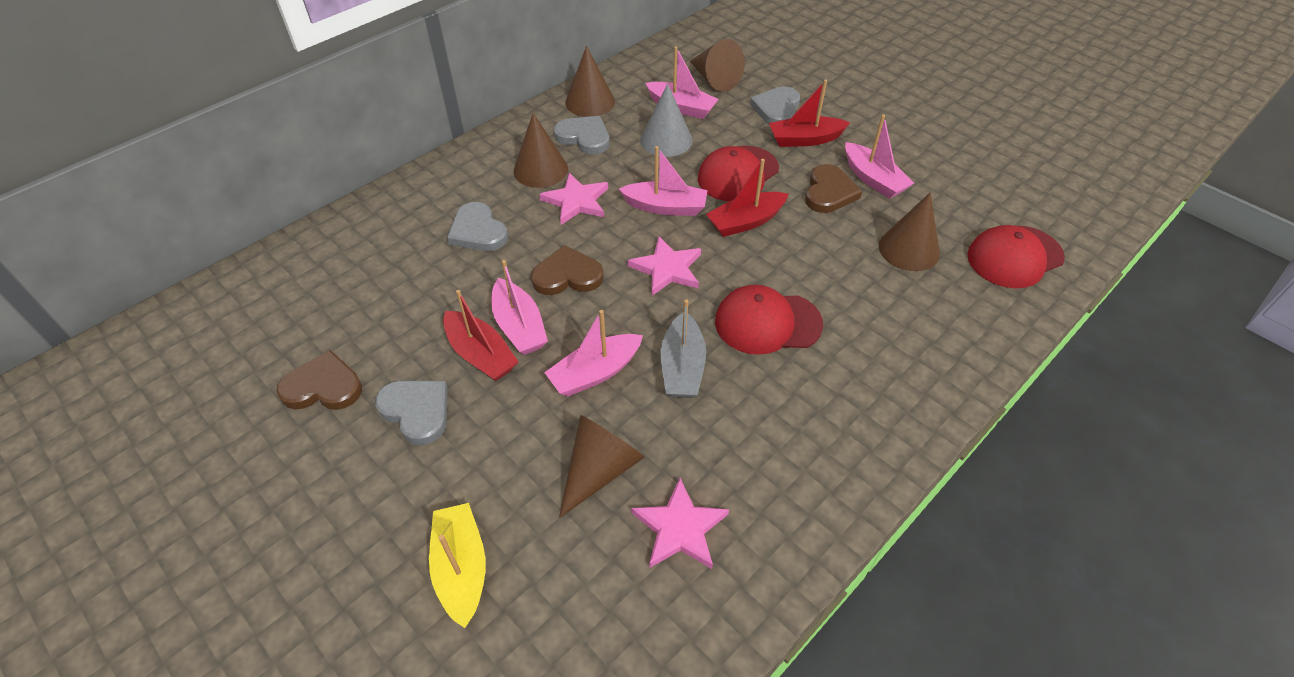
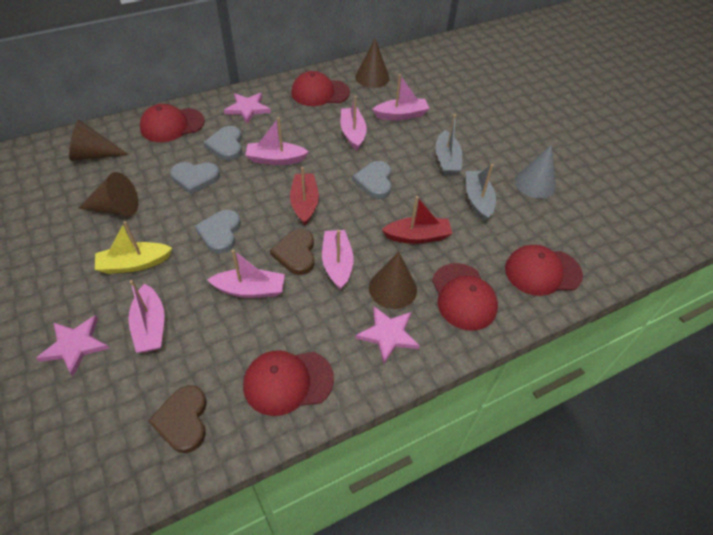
brown cone: [513,113,568,188] [559,415,645,518] [565,46,615,117] [690,39,745,92] [879,192,940,271] = 5 -> [69,120,129,161] [78,172,138,216] [355,39,390,88] [369,251,417,309] = 4
brown heart: [276,350,362,410] [531,245,604,295] [805,164,862,213] = 3 -> [148,385,207,453] [270,229,315,275] = 2
grey boat: [661,299,706,398] = 1 -> [436,114,462,175] [466,164,496,222] = 2
pink boat: [491,260,548,355] [544,310,643,396] [619,146,708,216] [645,46,719,119] [845,114,914,199] = 5 -> [128,280,164,353] [207,249,285,298] [245,117,309,165] [322,230,354,290] [341,96,367,151] [372,74,430,120] = 6
red boat: [443,290,519,381] [706,159,788,237] [769,79,850,147] = 3 -> [290,167,319,225] [382,196,452,244] = 2
red cap: [698,146,779,201] [715,284,823,355] [967,225,1065,288] = 3 -> [140,104,205,142] [243,350,334,416] [291,71,350,106] [432,263,498,331] [505,245,583,296] = 5

